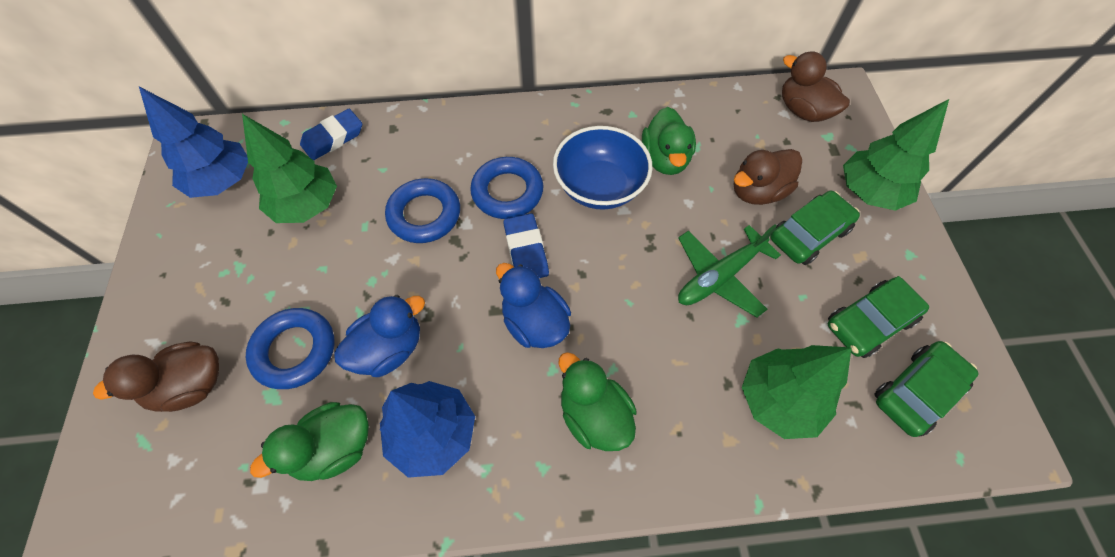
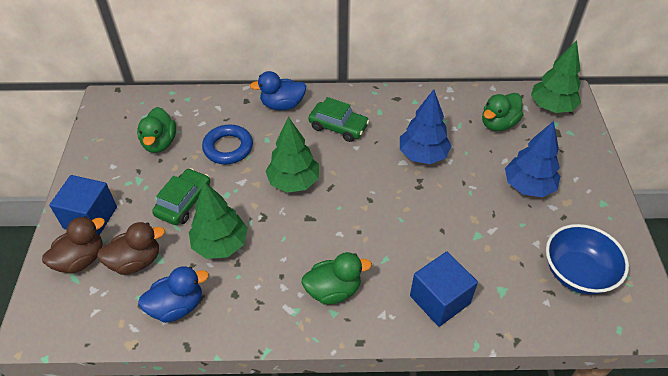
blue cube: none = 0 -> [49,175,117,236] [410,252,478,327] = 2
blue eraser: [300,109,362,160] [504,213,549,278] = 2 -> none = 0
blue ring: [246,308,335,389] [385,178,460,243] [470,157,543,219] = 3 -> [202,124,253,164] = 1
brown duck: [93,341,219,412] [734,149,802,205] [782,51,850,122] = 3 -> [42,216,105,273] [97,222,165,275] = 2
green car: [770,191,860,265] [828,276,929,358] [874,341,978,437] = 3 -> [152,168,210,225] [308,97,369,142] = 2
green plane: [678,224,781,318] = 1 -> none = 0

